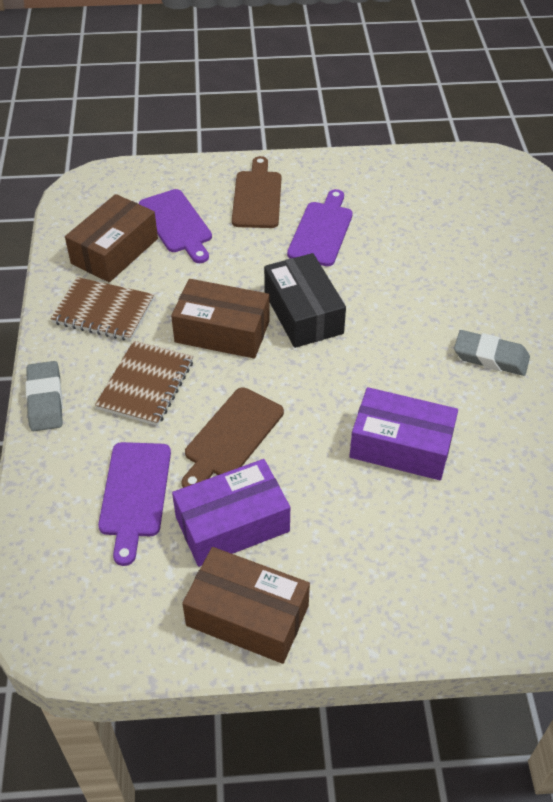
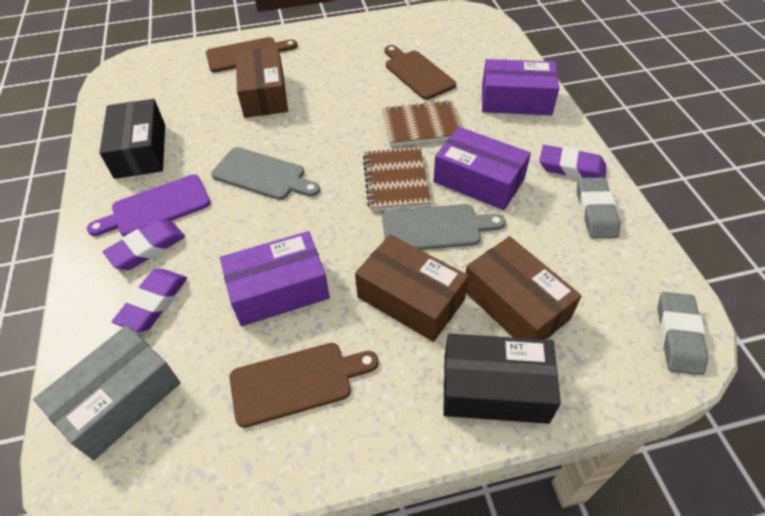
black box: [264,253,346,348] = 1 -> [99,99,165,179] [443,334,561,424] = 2
brown cutting board: [182,388,284,488] [232,156,281,228] = 2 -> [206,37,298,72] [229,343,379,428] [385,45,456,100] = 3
grey box: none = 0 -> [33,325,181,460] = 1
grey cutting board: none = 0 -> [211,147,320,200] [382,204,506,250] = 2
purple box: [172,459,290,567] [349,387,458,480] = 2 -> [220,231,330,326] [433,127,531,210] [482,59,559,115] = 3
purple cutting board: [98,442,171,566] [139,189,212,263] [287,189,353,266] = 3 -> [87,175,210,236] = 1
purple eraser: none = 0 -> [103,219,185,270] [112,269,187,332] [539,145,607,179] = 3

